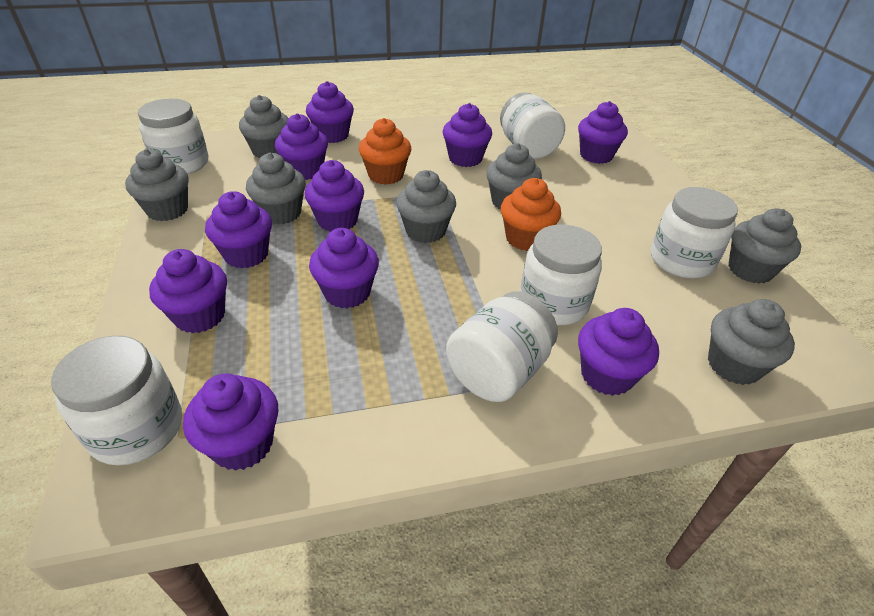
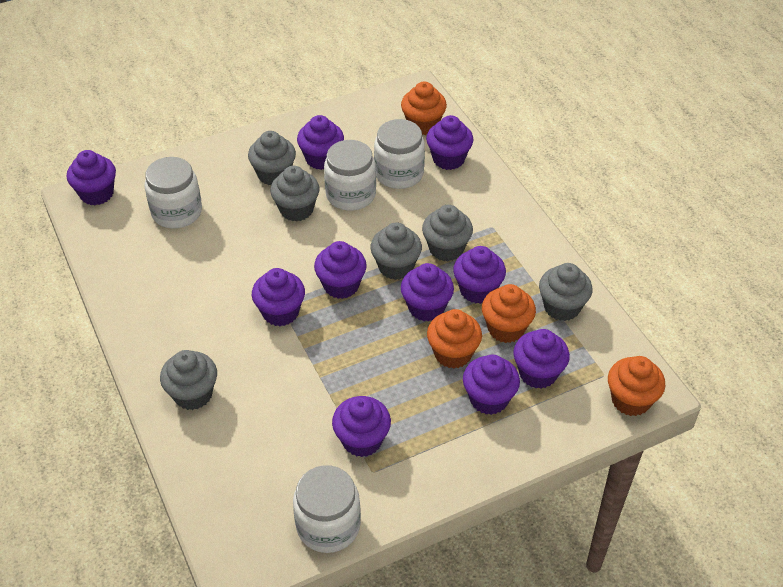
grey cupcake: [125,149,189,221] [239,95,288,158] [246,153,306,225] [396,170,456,243] [486,143,542,209] [708,299,795,385] [728,208,801,284] = 7 -> [160,350,217,410] [248,131,296,185] [270,166,320,222] [370,222,422,280] [422,205,473,261] [539,263,593,321] = 6
orange cupcake: [359,118,411,185] [501,178,561,251] = 2 -> [401,82,447,135] [427,309,482,369] [482,284,536,343] [608,356,665,416] = 4
white jar: [51,336,182,466] [138,99,208,174] [446,291,558,402] [500,92,565,159] [520,224,602,325] [651,187,738,279] = 6 -> [145,157,202,228] [293,465,361,553] [324,140,376,211] [374,119,425,189] = 4

